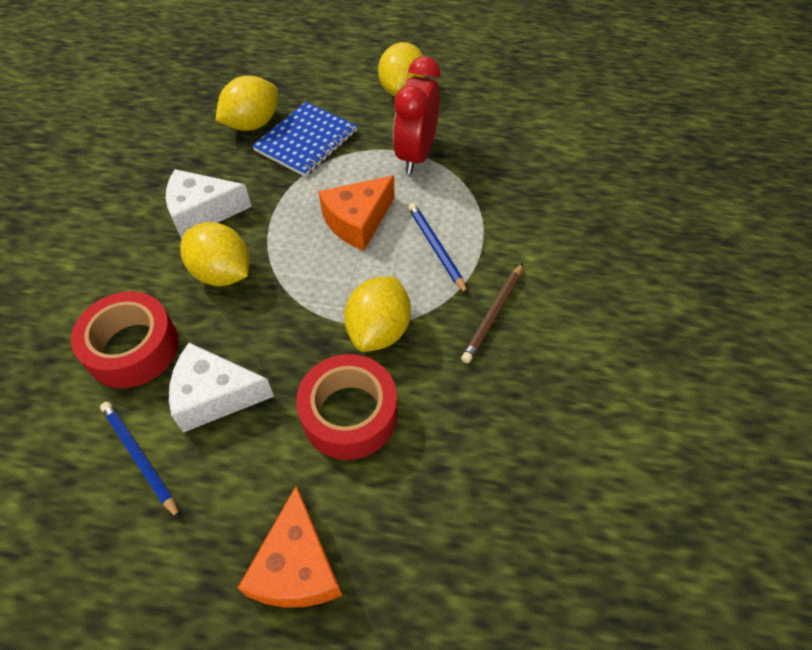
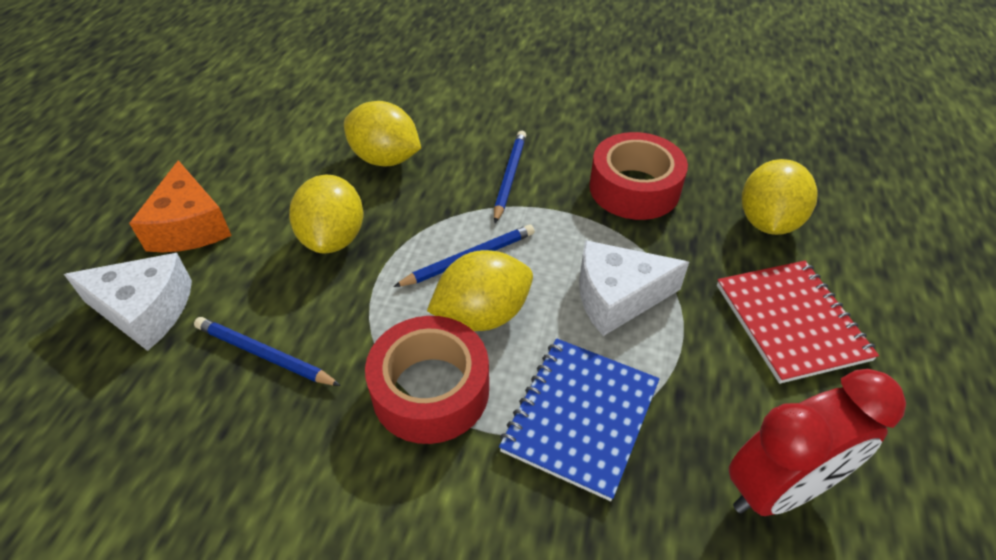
blue pencil: [100,402,180,519] [408,203,468,295] = 2 -> [194,317,341,386] [393,224,535,287] [494,131,526,223] = 3
brown pencil: [461,263,523,363] = 1 -> none = 0
orange cheese: [238,485,342,608] [318,175,395,251] = 2 -> [129,160,232,252] = 1
red notebook: none = 0 -> [717,261,879,384] = 1

